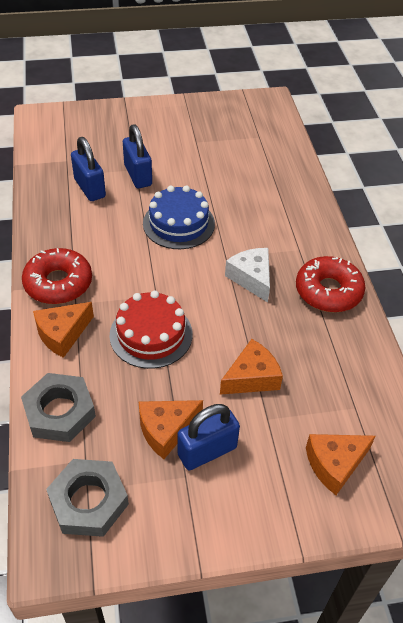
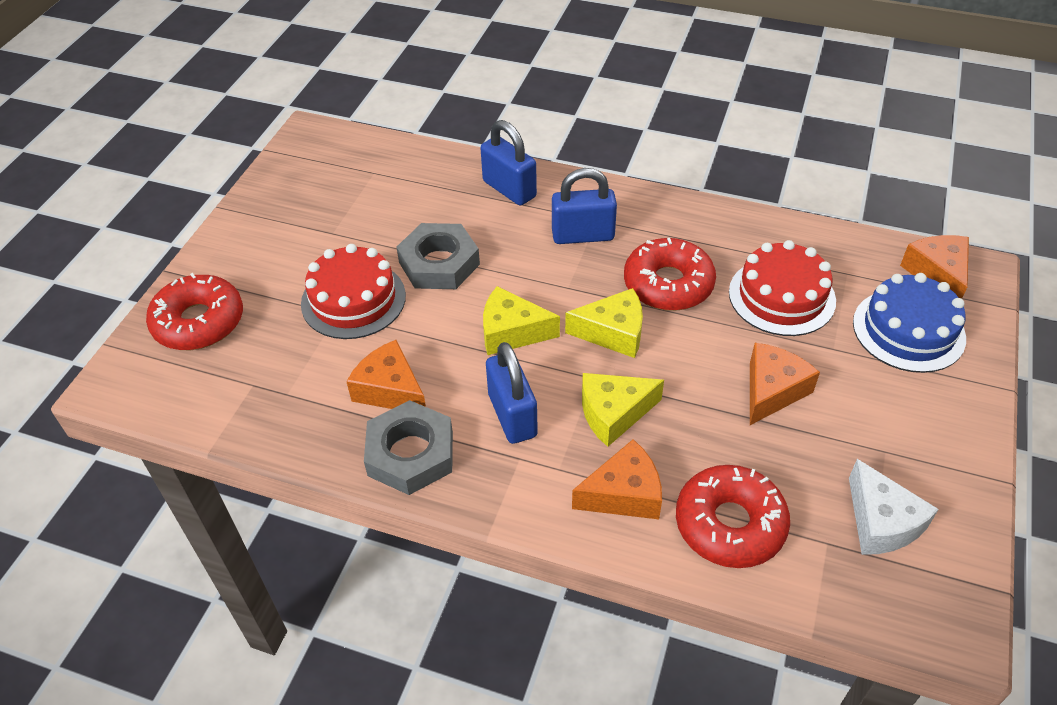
red cake: [110,290,193,369] = 1 -> [301,244,406,339] [729,240,836,336] = 2
red donut: [22,248,92,304] [296,256,365,312] = 2 -> [146,273,243,350] [624,238,716,311] [676,465,790,568] = 3
yellow cheese: none = 0 -> [483,286,560,355] [565,288,643,358] [582,373,664,447] = 3

